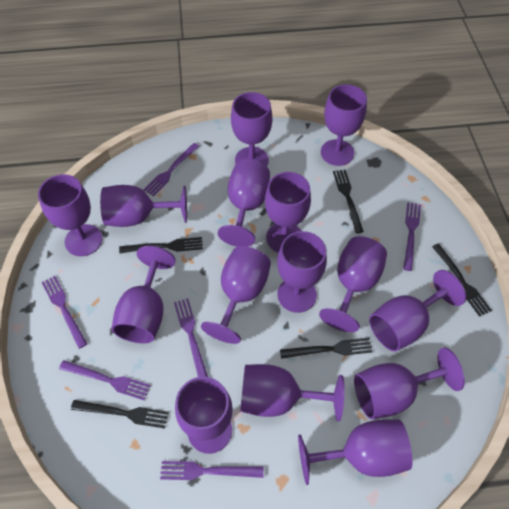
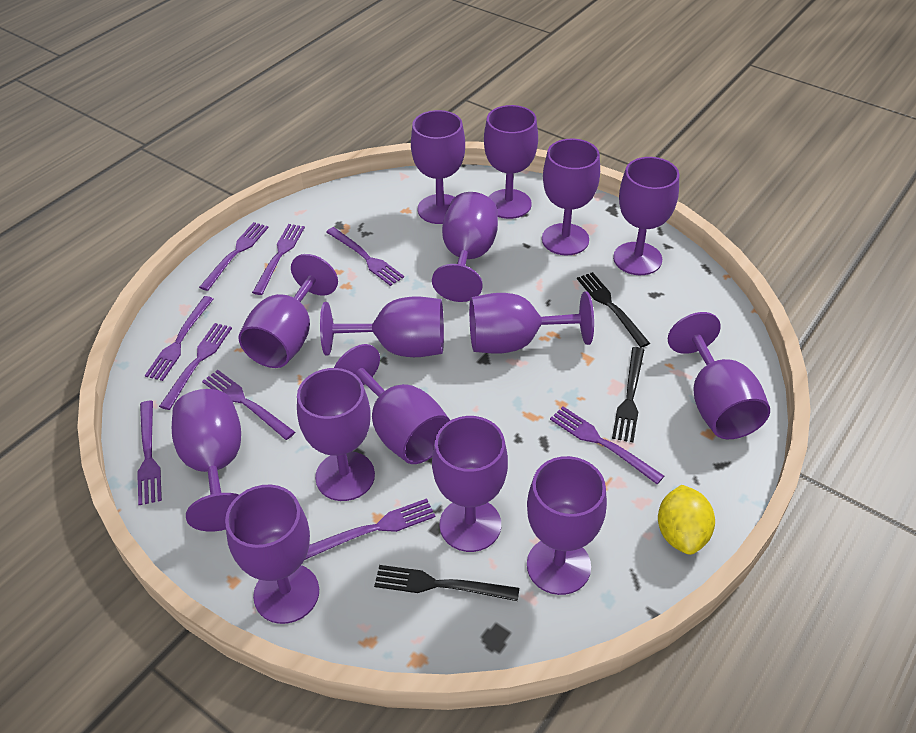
black fork: [71,400,169,428] [119,237,203,254] [280,338,373,359] [333,170,364,233] [432,243,492,317] = 5 -> [374,565,519,601] [577,272,650,348] [612,347,644,442] = 3
purple fork: [41,276,87,349] [59,360,151,400] [144,143,199,196] [160,461,264,480] [174,298,208,377] [403,202,421,271] = 6 -> [137,401,162,505] [145,296,213,381] [159,323,232,410] [199,222,269,291] [202,370,295,440] [252,224,305,295] [305,498,435,560] [326,227,404,286] [550,407,664,484] = 9
yellow lemon: none = 0 -> [658,485,715,555] = 1

